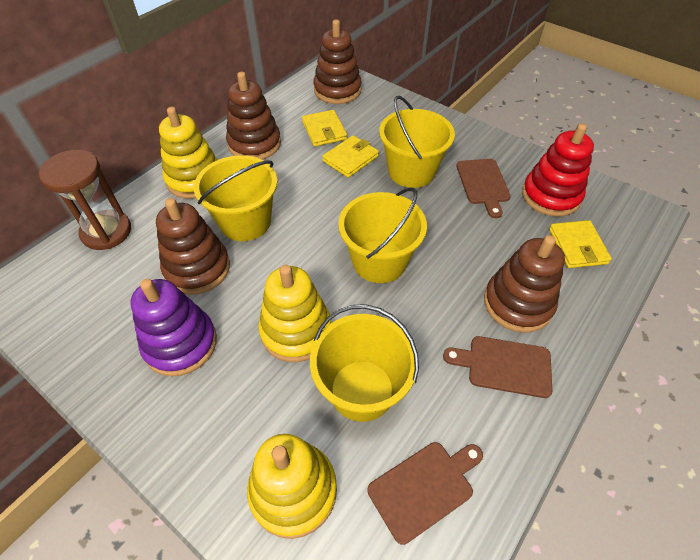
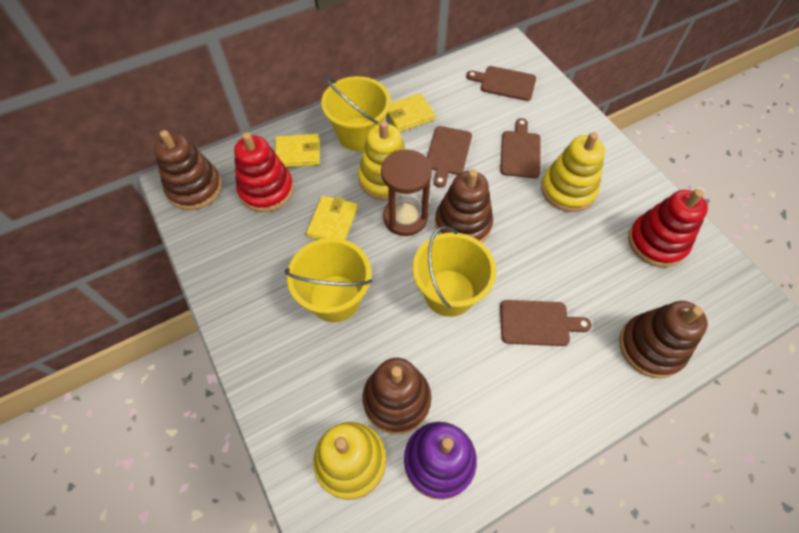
brown cutting board: [368,442,483,545] [443,336,552,398] [456,159,511,218] = 3 -> [427,126,472,188] [466,66,536,101] [500,118,541,178] [500,300,592,346] = 4
red stacking toy: [522,123,594,217] = 1 -> [234,132,294,212] [628,189,708,267] = 2
yellow bucket: [194,156,277,241] [310,304,419,422] [338,188,427,283] [379,96,455,188] = 4 -> [285,238,372,322] [321,76,391,151] [412,226,496,317] = 3

